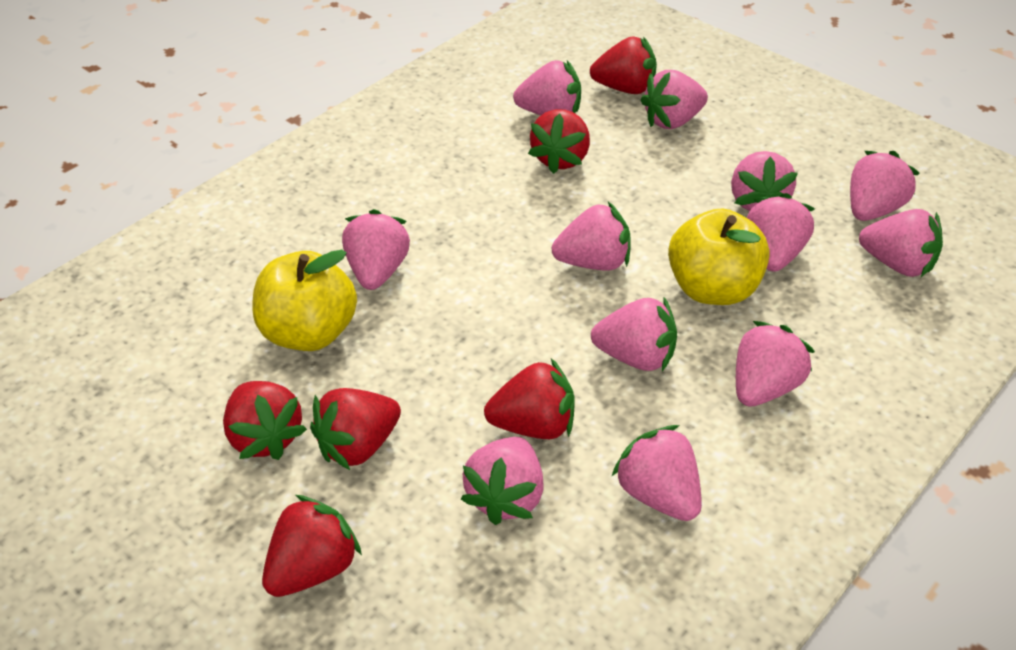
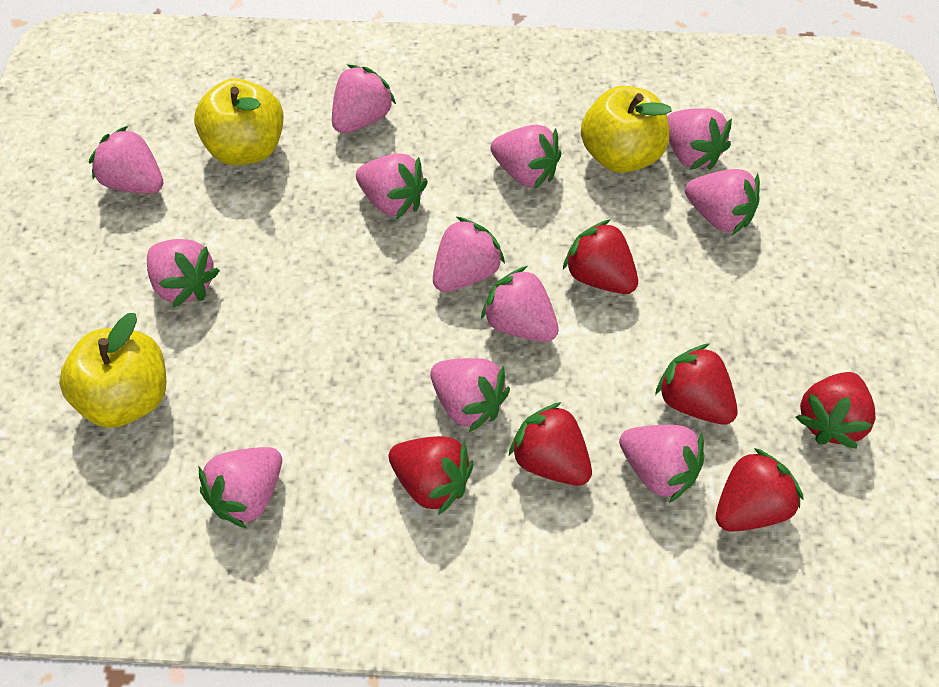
yellow apple: [252,250,357,351] [668,209,770,305] = 2 -> [59,313,166,428] [194,79,284,165] [581,86,672,173] = 3

